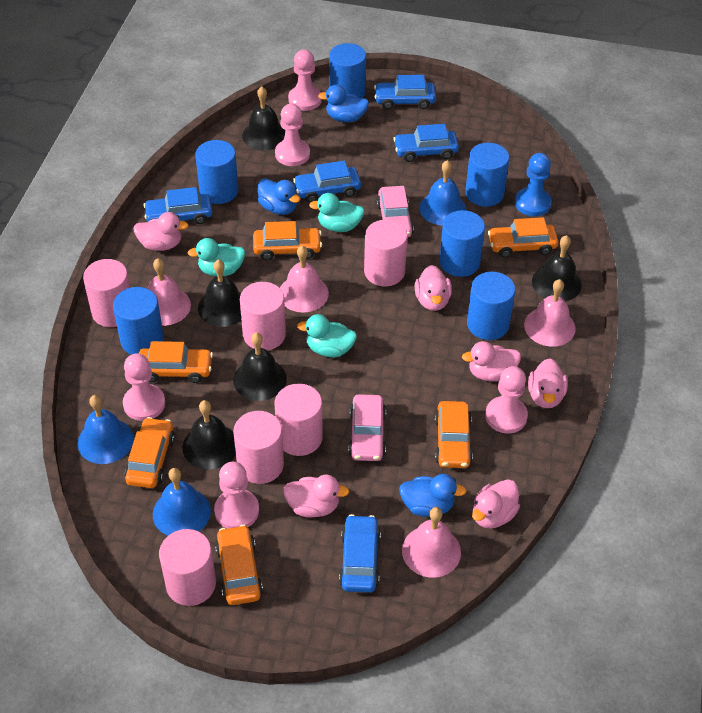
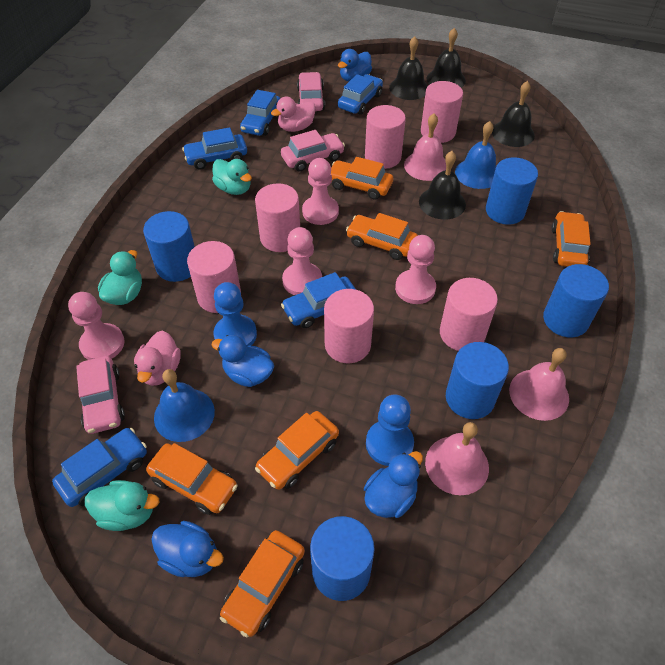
black bell: [183,400,236,470] [198,260,241,327] [233,332,287,401] [242,87,285,150] [532,235,582,301] = 5 -> [389,36,428,100] [419,151,466,220] [426,28,466,88] [492,81,535,147] = 4
blue bell: [77,395,134,464] [153,468,211,536] [419,160,467,225] = 3 -> [154,369,215,442] [455,121,496,189] = 2
blue cylinder: [113,287,164,355] [195,140,239,204] [329,43,366,98] [439,210,485,277] [465,143,509,207] [467,272,515,340] = 6 -> [143,211,195,282] [310,516,374,601] [446,342,509,419] [486,157,538,225] [543,264,609,337] = 5
blue duck: [258,178,301,215] [318,85,369,122] [399,474,467,517] = 3 -> [151,521,224,577] [211,335,274,387] [338,49,372,82] [364,451,423,518] = 4
blue pawn: [515,153,552,216] = 1 -> [214,282,257,347] [366,394,414,466] = 2
pink bell: [148,258,191,326] [280,246,329,313] [402,507,461,578] [524,279,576,347] = 4 -> [404,114,446,181] [425,422,489,495] [509,348,569,421] = 3
pink car: [348,394,386,461] [376,186,414,238] = 2 -> [76,356,125,434] [281,130,345,172] [297,72,325,111] = 3
pink duck: [133,212,189,251] [283,475,349,518] [415,265,452,311] [462,341,521,382] [472,480,520,528] [528,359,568,408] = 6 -> [134,330,181,386] [271,97,316,132] = 2
pink pawn: [123,354,165,421] [214,462,259,529] [275,104,310,166] [288,50,322,111] [485,366,528,433] = 5 -> [68,292,125,360] [282,227,322,295] [302,158,339,225] [395,235,436,304] = 4

